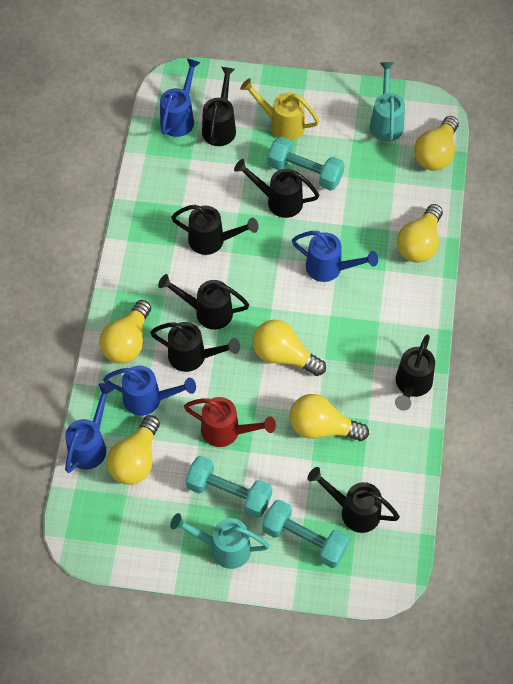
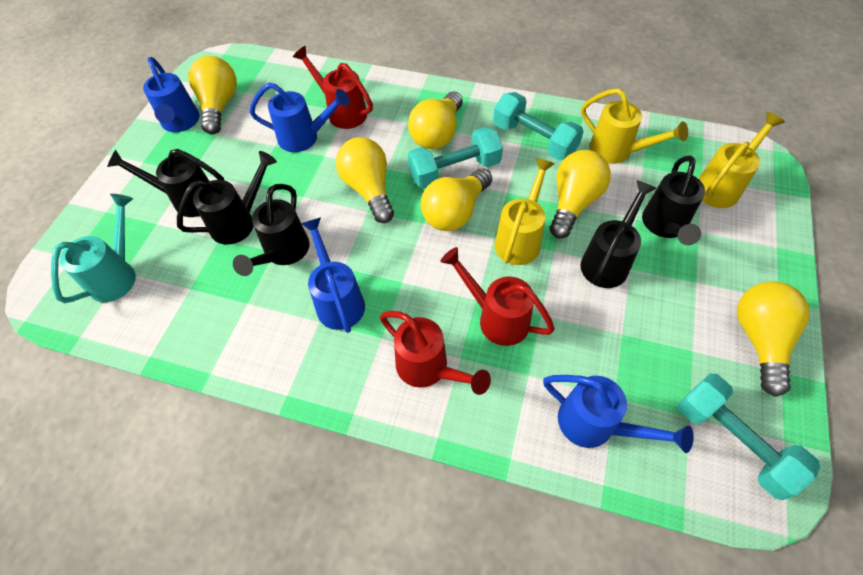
black watering can: [150,322,240,372] [158,274,249,330] [171,204,258,255] [202,67,236,146] [234,159,319,218] [307,467,400,533] [395,334,435,411] = 7 -> [107,149,224,217] [177,151,277,245] [233,184,309,276] [581,180,657,288] [642,156,705,245] = 5
red watering can: [184,397,276,447] = 1 -> [293,46,373,129] [380,311,491,395] [441,247,555,346] = 3
turquoise watering can: [170,513,270,569] [370,62,405,141] = 2 -> [51,194,136,303] = 1
yellow watering can: [240,78,319,141] = 1 -> [495,158,555,265] [581,88,688,164] [698,112,785,208] = 3

